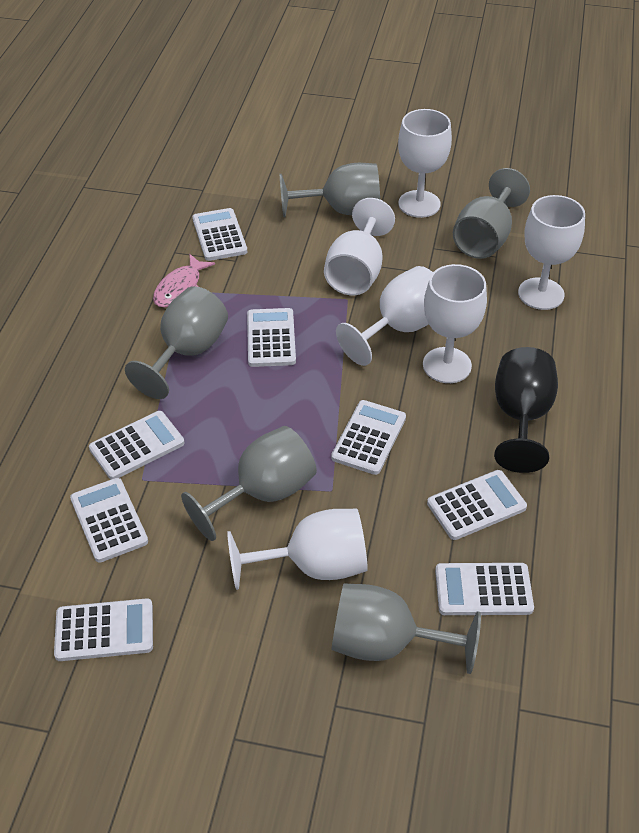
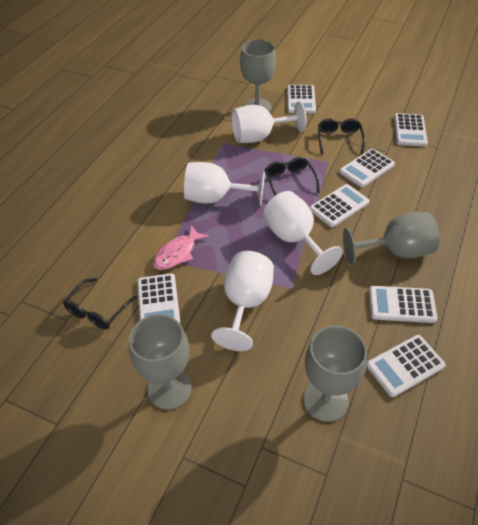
black glasses: none = 0 -> [63,278,137,329] [265,157,320,196] [318,118,365,154] = 3
black goblet: [494,347,558,473] = 1 -> none = 0
grey goblet: [125,286,228,399] [181,426,317,541] [280,163,380,217] [331,584,481,674] [453,168,530,259] = 5 -> [129,314,191,410] [240,39,276,112] [303,325,367,422] [343,212,440,265] = 4
white calculator: [54,598,153,661] [70,478,148,563] [89,411,185,480] [192,208,247,261] [247,308,296,367] [331,400,406,475] [427,470,527,540] [435,563,534,615] = 8 -> [138,273,180,323] [287,85,316,114] [310,184,370,227] [339,149,395,187] [366,335,446,397] [369,286,438,323] [394,113,428,147] = 7
white goblet: [227,509,368,590] [324,198,395,295] [336,266,433,366] [398,109,452,218] [423,264,487,383] [518,195,585,310] = 6 -> [184,162,265,206] [211,251,274,351] [231,101,307,143] [263,191,343,275] = 4

